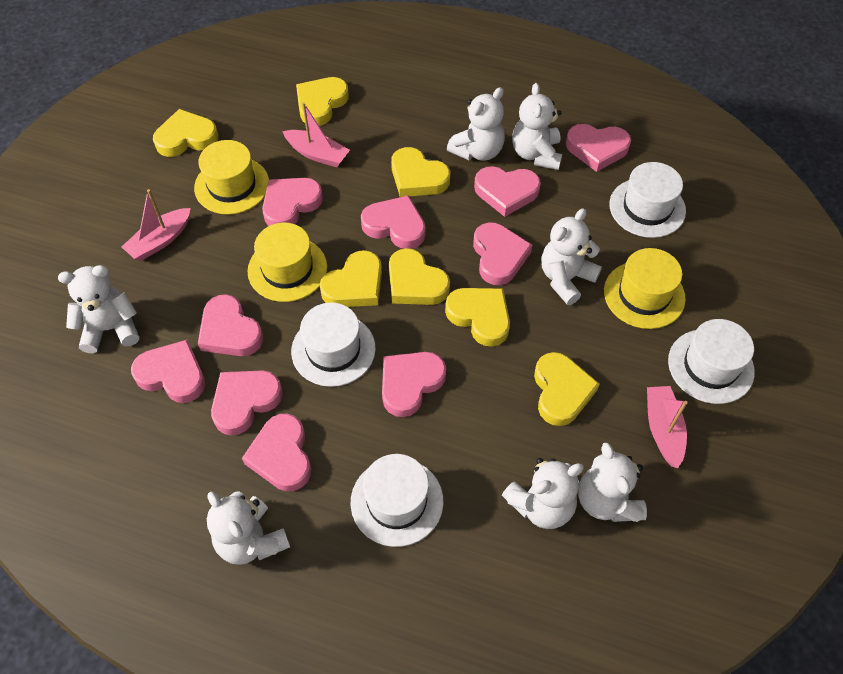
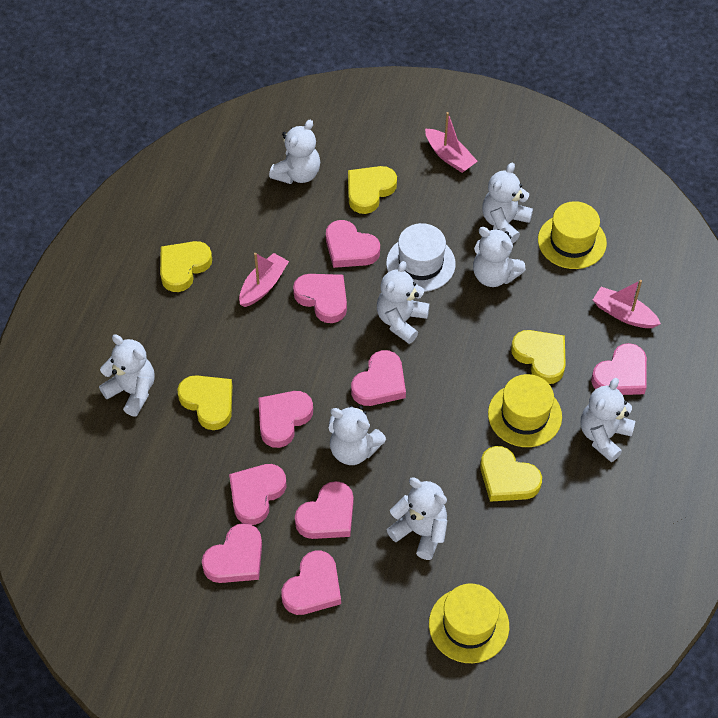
pink heart: [131,340,205,403] [198,294,263,356] [211,370,283,436] [242,414,311,491] [262,178,323,226] [361,195,426,249] [382,352,446,417] [473,222,532,285] [474,166,541,217] [566,124,631,172] = 10 -> [202,523,262,583] [229,464,287,525] [258,391,313,448] [281,551,341,615] [293,274,347,323] [295,481,353,539] [326,220,380,268] [351,350,406,406] [591,343,647,395] = 9
white hat: [291,302,376,387] [351,454,444,547] [609,162,686,238] [668,319,755,404] = 4 -> [386,223,456,292] = 1
white teddy bear: [58,265,139,353] [207,491,290,565] [447,87,505,161] [502,458,584,529] [512,83,562,170] [541,208,602,305] [578,442,647,522] = 7 -> [99,334,155,417] [269,120,320,184] [328,406,386,465] [377,261,430,344] [386,477,448,560] [473,227,526,287] [482,163,533,244] [581,378,635,462] = 8
yellow heart: [153,109,218,157] [296,77,349,126] [320,250,382,307] [389,248,450,305] [391,147,450,197] [445,288,510,347] [534,352,600,426] = 7 -> [160,241,212,292] [178,375,232,430] [348,166,397,214] [480,446,542,502] [511,330,566,384] = 5

